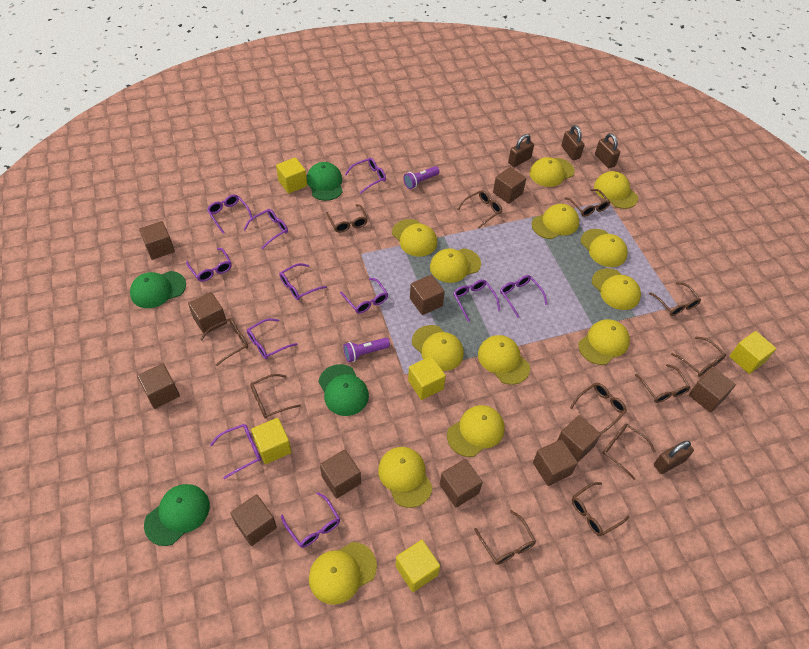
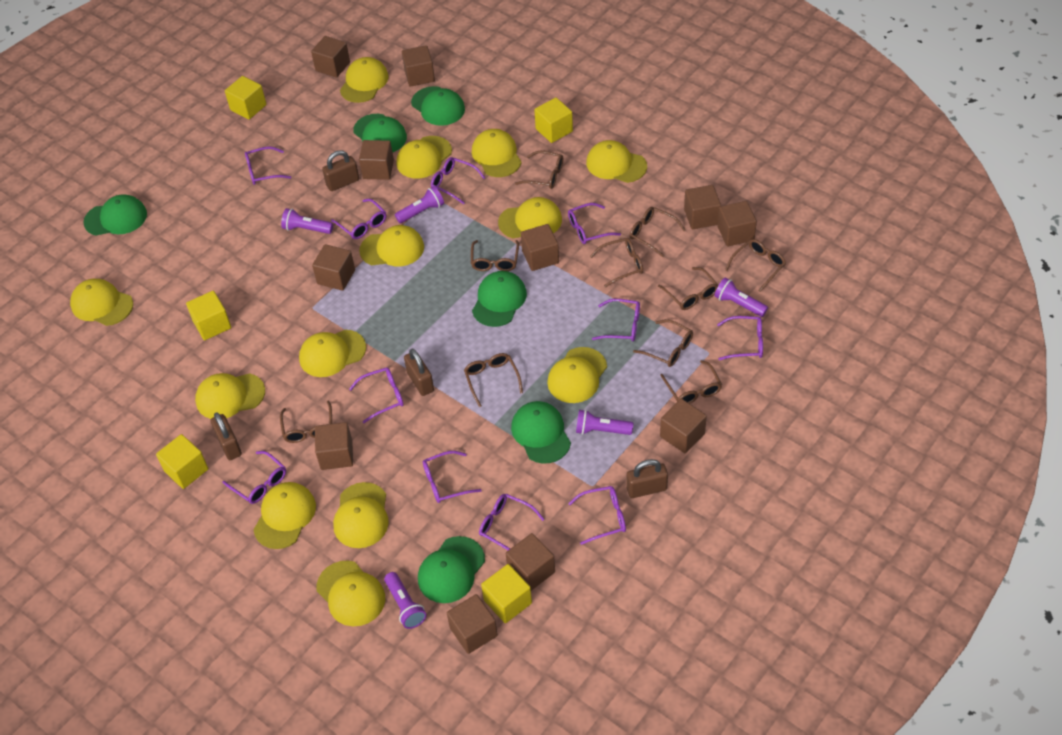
brown glasses: [200,318,248,366] [250,374,301,419] [326,204,368,233] [457,190,502,229] [474,510,536,565] [565,189,610,217] [570,383,627,435] [572,482,630,536] [603,424,656,480] [635,364,691,403] [649,282,701,316] [671,336,726,377] = 12 -> [280,401,332,443] [464,353,523,407] [471,240,519,271] [515,151,563,189] [590,238,643,287] [630,207,686,257] [633,319,693,367] [658,267,718,310] [660,360,722,404] [725,239,786,292] = 10
green cap: [130,271,186,308] [144,484,210,546] [307,162,343,201] [318,364,369,416] = 4 -> [83,194,147,236] [353,114,407,153] [411,86,465,126] [418,536,485,603] [472,271,527,327] [511,401,571,463] = 6
purple flashlight: [343,338,390,362] [403,166,440,189] = 2 -> [281,208,333,234] [384,572,427,629] [395,186,444,223] [576,409,633,435] [714,277,768,317] = 5

